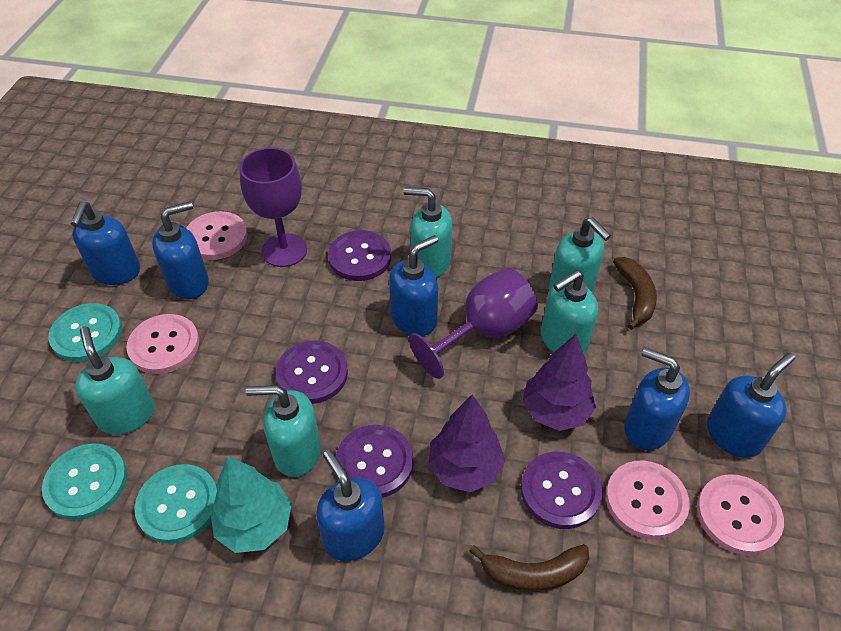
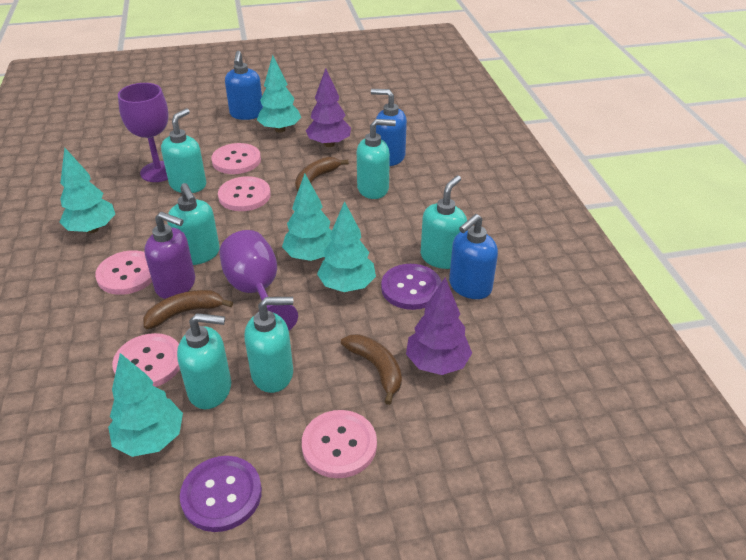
blue soap dispenser: [71,201,140,285] [152,201,209,299] [316,450,385,561] [389,235,438,336] [624,348,690,450] [707,352,795,458] = 6 -> [225,51,263,120] [371,89,407,166] [449,214,498,299] = 3
brown banana: [469,544,589,592] [613,257,657,330] = 2 -> [143,290,233,329] [295,157,349,191] [341,334,402,405] = 3
pink button: [126,314,199,374] [186,211,248,260] [606,460,690,539] [697,474,784,555] = 4 -> [95,250,152,295] [112,333,180,387] [211,143,261,174] [218,176,271,211] [302,410,377,478] = 5
purple button: [276,341,348,404] [328,230,391,281] [336,425,413,498] [521,452,602,529] = 4 -> [180,456,262,532] [381,264,441,310] = 2
purple soap dispenser: none = 0 -> [144,212,195,299] = 1
turquoise button: [42,444,127,520] [48,303,122,362] [134,464,217,544] = 3 -> none = 0
turquoise soap dispenser: [75,326,155,435] [246,385,321,477] [404,187,452,278] [541,270,598,354] [549,217,611,292] = 5 -> [161,108,207,193] [167,183,220,265] [177,313,231,409] [244,297,293,393] [357,119,396,199] [421,175,467,269] = 6
turquoise tree: [211,456,292,553] = 1 -> [59,148,115,233] [108,353,183,457] [257,55,301,132] [282,174,332,261] [317,201,376,292] = 5

